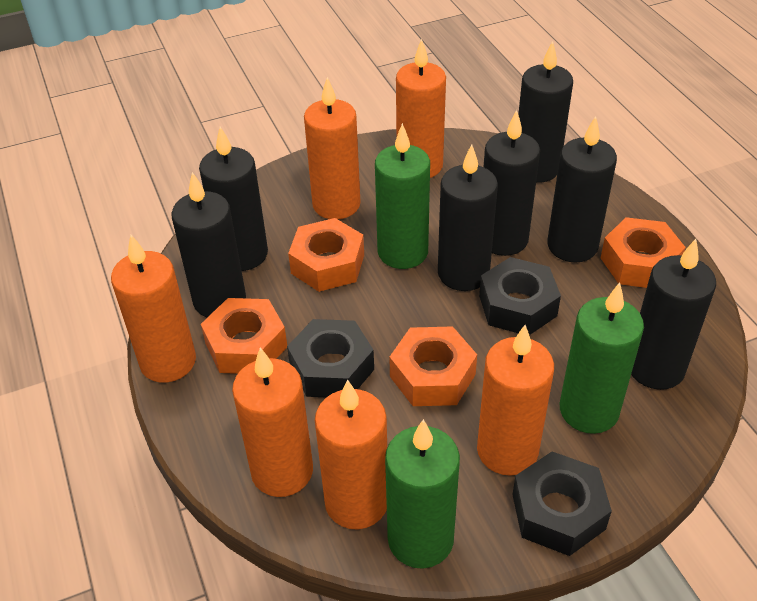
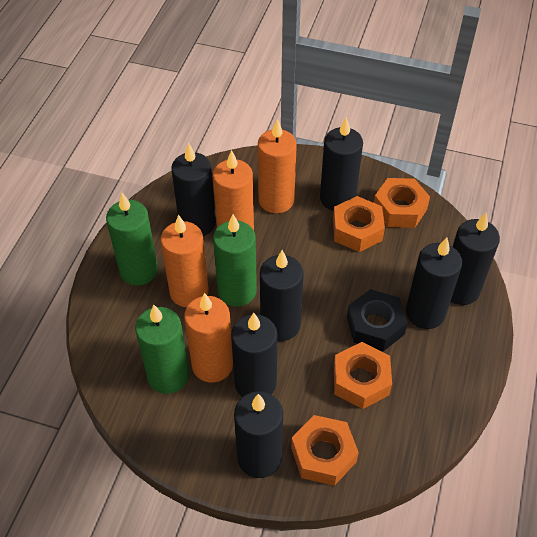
black nut: [287,319,374,397] [479,257,561,335] [512,452,612,556] = 3 -> [347,289,408,351] = 1
orange candle: [111,235,196,383] [232,347,313,497] [304,77,360,219] [315,380,387,529] [396,39,446,178] [477,325,554,476] = 6 -> [160,215,209,307] [184,293,233,383] [213,150,254,230] [258,119,297,213] = 4

